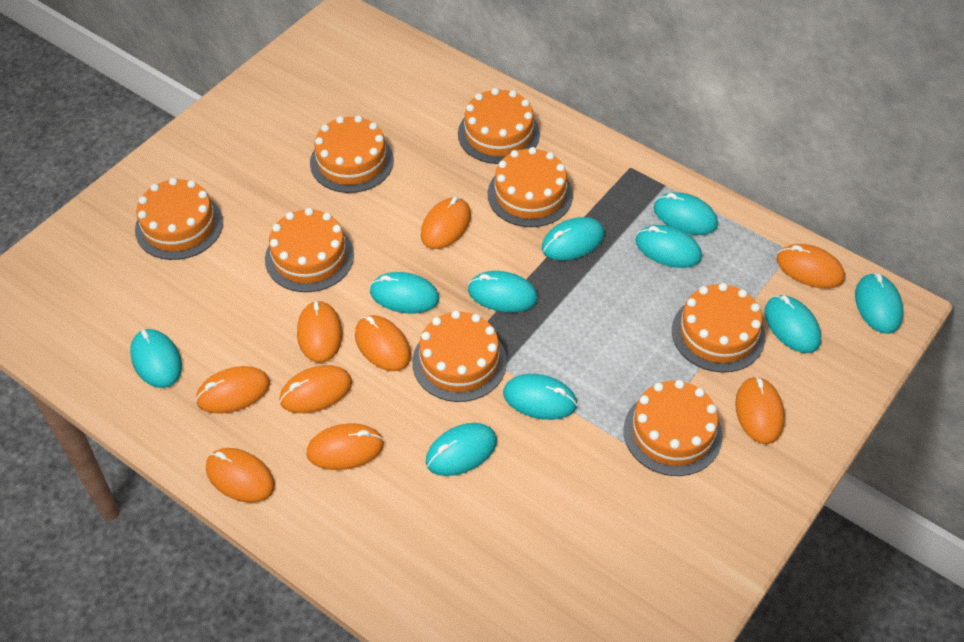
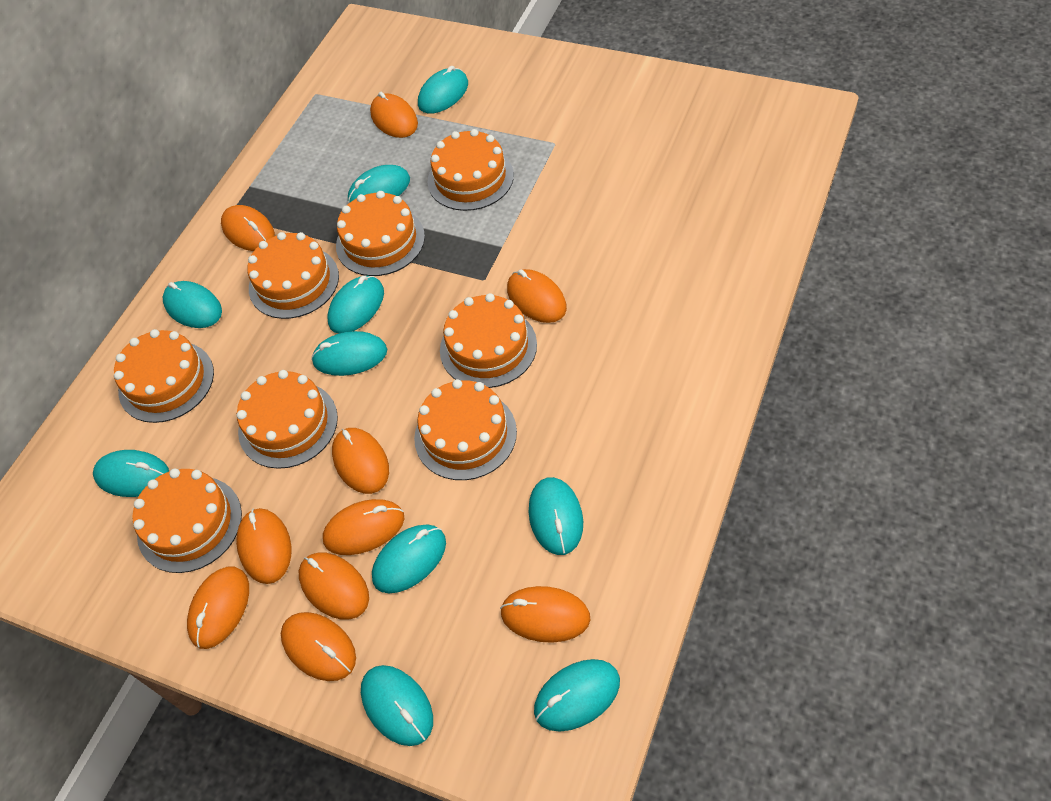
orange mouse: [195,366,270,414] [206,448,275,503] [280,365,352,413] [297,300,343,363] [306,423,384,470] [355,315,411,371] [421,197,471,249] [735,376,785,444] [776,244,845,289] = 9 -> [187,566,249,649] [221,205,275,251] [236,508,291,584] [281,612,356,681] [299,553,369,620] [323,499,404,555] [332,428,389,494] [370,92,418,138] [500,586,590,643] [507,269,567,323] = 10

